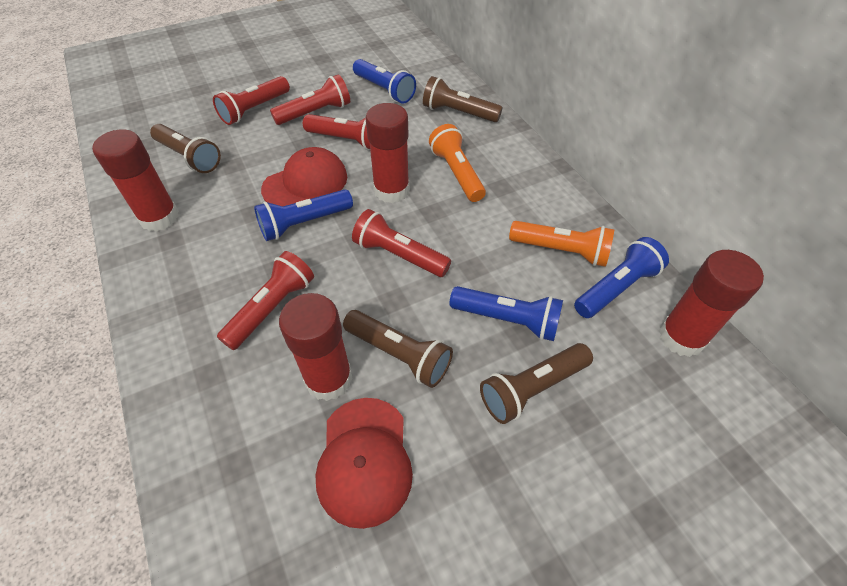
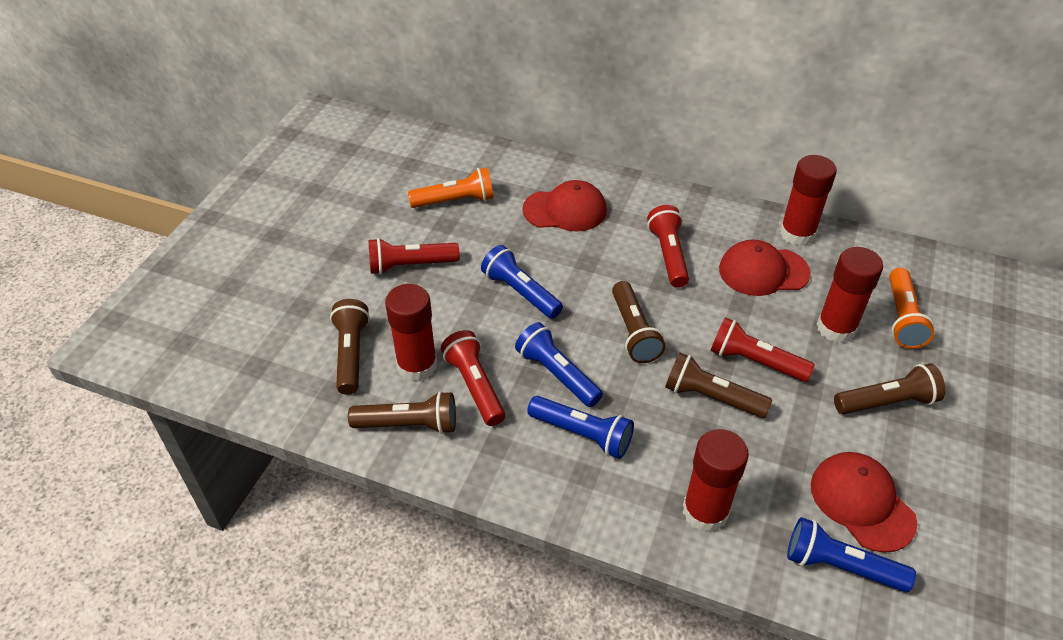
brown flashlight: [150,124,221,173] [343,310,453,388] [423,76,503,122] [480,343,593,424] = 4 -> [330,299,370,395] [348,391,456,434] [612,281,665,363] [665,352,772,418] [834,363,946,415] = 5
red cap: [261,147,347,206] [315,398,413,529] = 2 -> [522,180,607,231] [719,239,811,296] [811,452,917,553] = 3
red flashlight: [213,76,290,125] [217,251,314,350] [270,74,350,125] [303,114,370,150] [352,209,451,277] = 5 -> [369,238,460,275] [441,330,505,426] [647,205,689,288] [710,317,815,382] = 4

